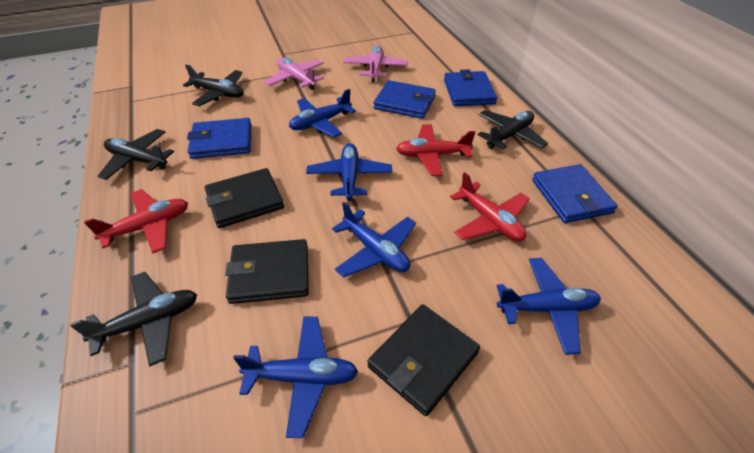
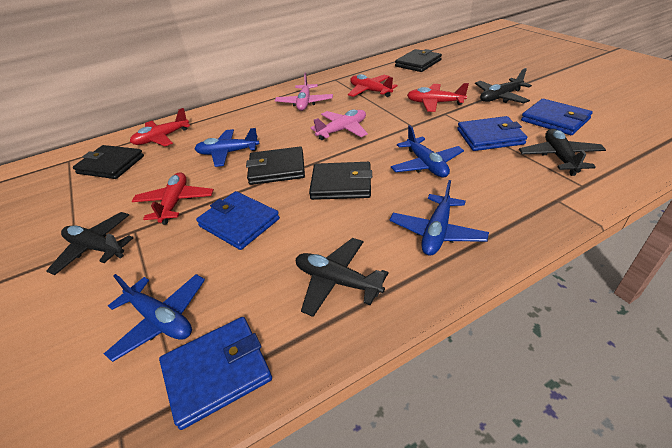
black wallet: [205,168,284,228] [225,239,309,304] [367,304,480,416] = 3 -> [73,145,144,179] [246,147,305,185] [309,162,372,200] [395,49,442,72] = 4
blue plane: [233,317,358,438] [289,89,356,137] [306,143,392,201] [332,202,416,278] [497,258,601,355] = 5 -> [104,274,205,362] [195,128,259,167] [390,180,489,256] [391,125,464,177] = 4
red plane: [84,189,188,253] [396,124,475,176] [450,172,530,241] = 3 -> [130,108,190,146] [131,172,214,225] [348,74,398,97] [407,83,469,112] = 4

